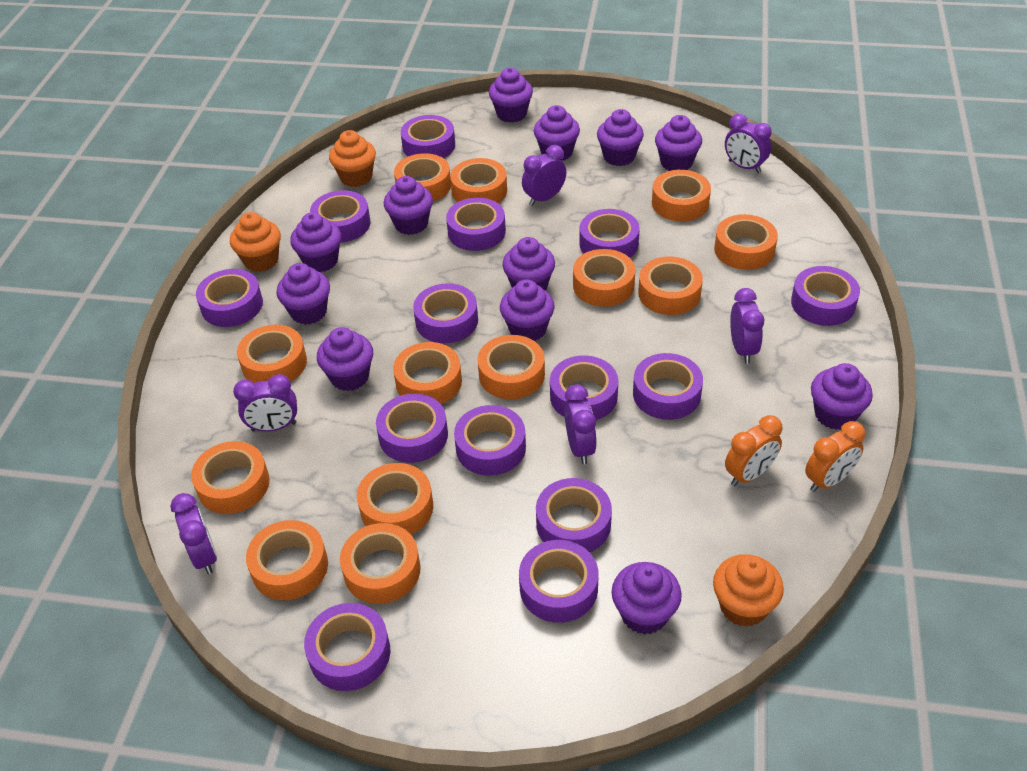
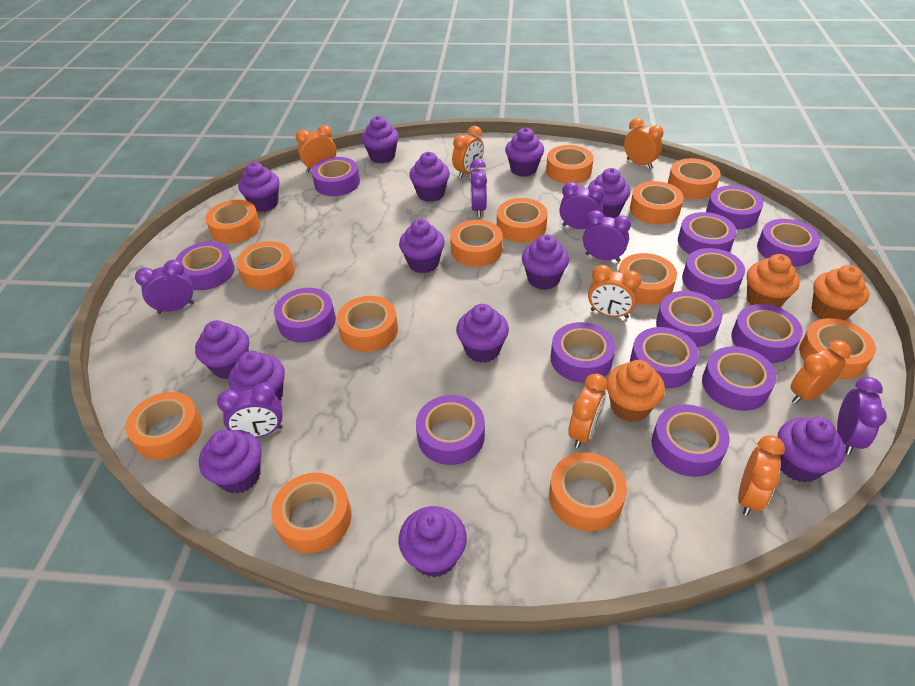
orange clock: [725,415,783,486] [805,421,865,492] = 2 -> [296,125,336,172] [452,126,484,178] [568,373,608,448] [588,265,641,318] [624,118,664,169] [738,435,785,516] [790,340,851,404] = 7
purple cupcake: [276,263,330,325] [290,212,341,272] [317,327,373,391] [384,176,433,235] [489,68,533,123] [500,279,555,341] [502,237,555,291] [534,105,580,161] [597,109,644,166] [611,562,682,635] [655,115,702,171] [811,363,873,430] = 12 -> [195,320,249,379] [199,430,262,494] [228,351,285,400] [238,162,279,212] [361,116,399,163] [399,219,445,273] [399,506,467,578] [409,152,450,202] [456,304,509,363] [505,128,544,177] [522,234,569,290] [588,168,630,218] [778,417,845,483] = 13

